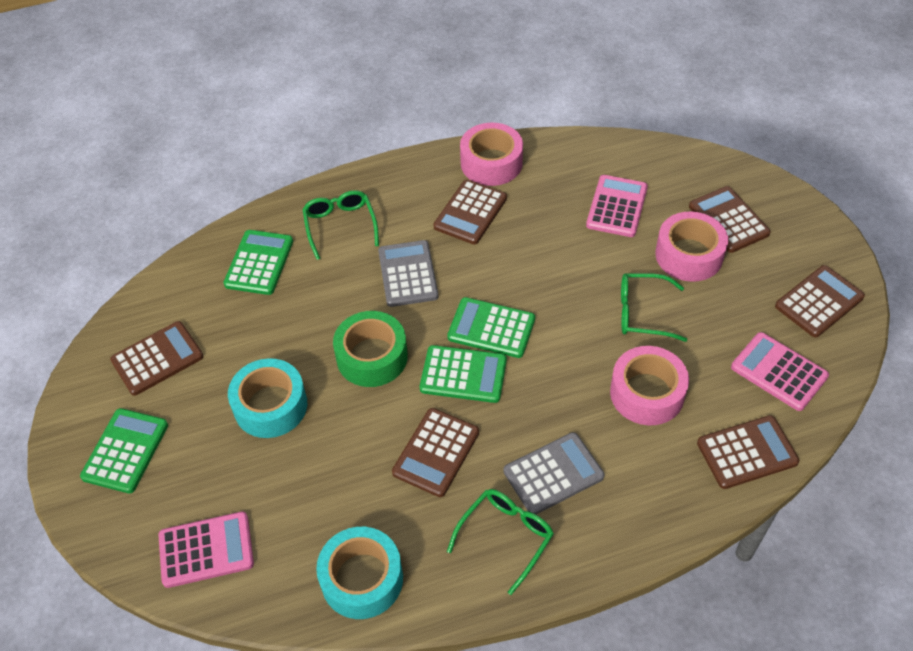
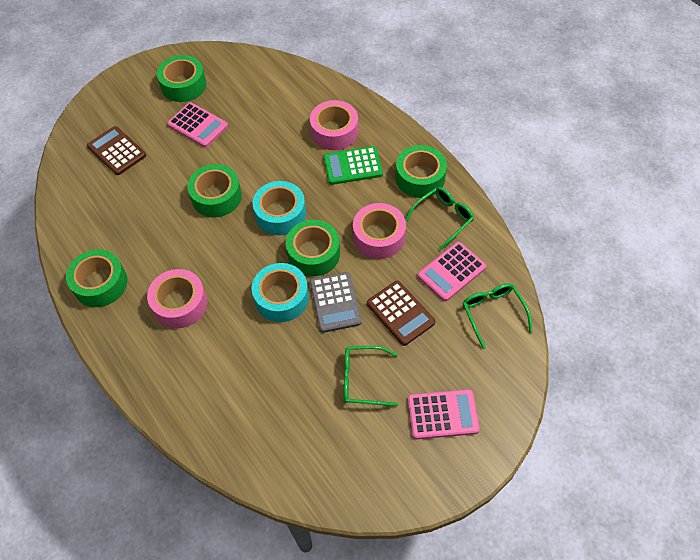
brown calculator: [110,321,203,396] [392,408,479,497] [433,180,507,244] [689,186,771,253] [697,415,799,489] [775,265,865,337] = 6 -> [87,126,146,175] [367,281,436,346] = 2
green calculator: [80,408,168,493] [223,230,293,295] [420,345,507,403] [447,297,535,358] = 4 -> [324,146,383,185] = 1
green tape: [333,311,408,387] = 1 -> [66,249,128,307] [157,55,207,102] [187,164,242,217] [286,220,340,276] [395,145,447,198] = 5
grey calculator: [378,240,438,307] [503,432,605,514] = 2 -> [310,272,361,333] = 1

